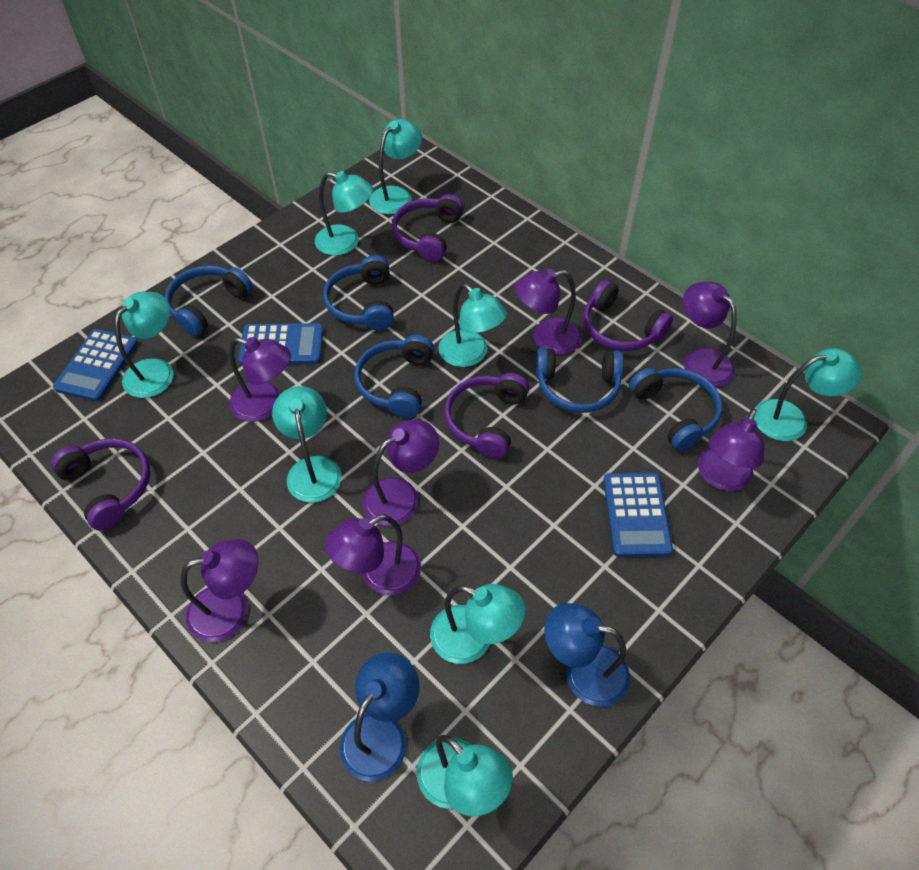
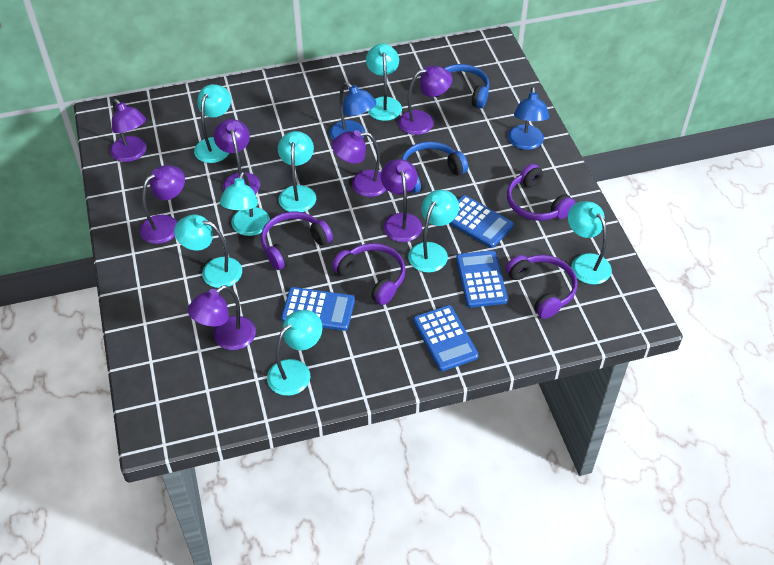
blue calculator: [53,329,138,401] [238,323,323,365] [603,473,673,557] = 3 -> [281,287,355,331] [413,305,479,371] [449,195,514,248] [456,250,508,308] = 4
blue headphones: [165,265,253,337] [323,255,394,330] [354,335,434,418] [536,348,624,413] [629,368,723,451] = 5 -> [402,141,468,193] [436,64,490,108] = 2

